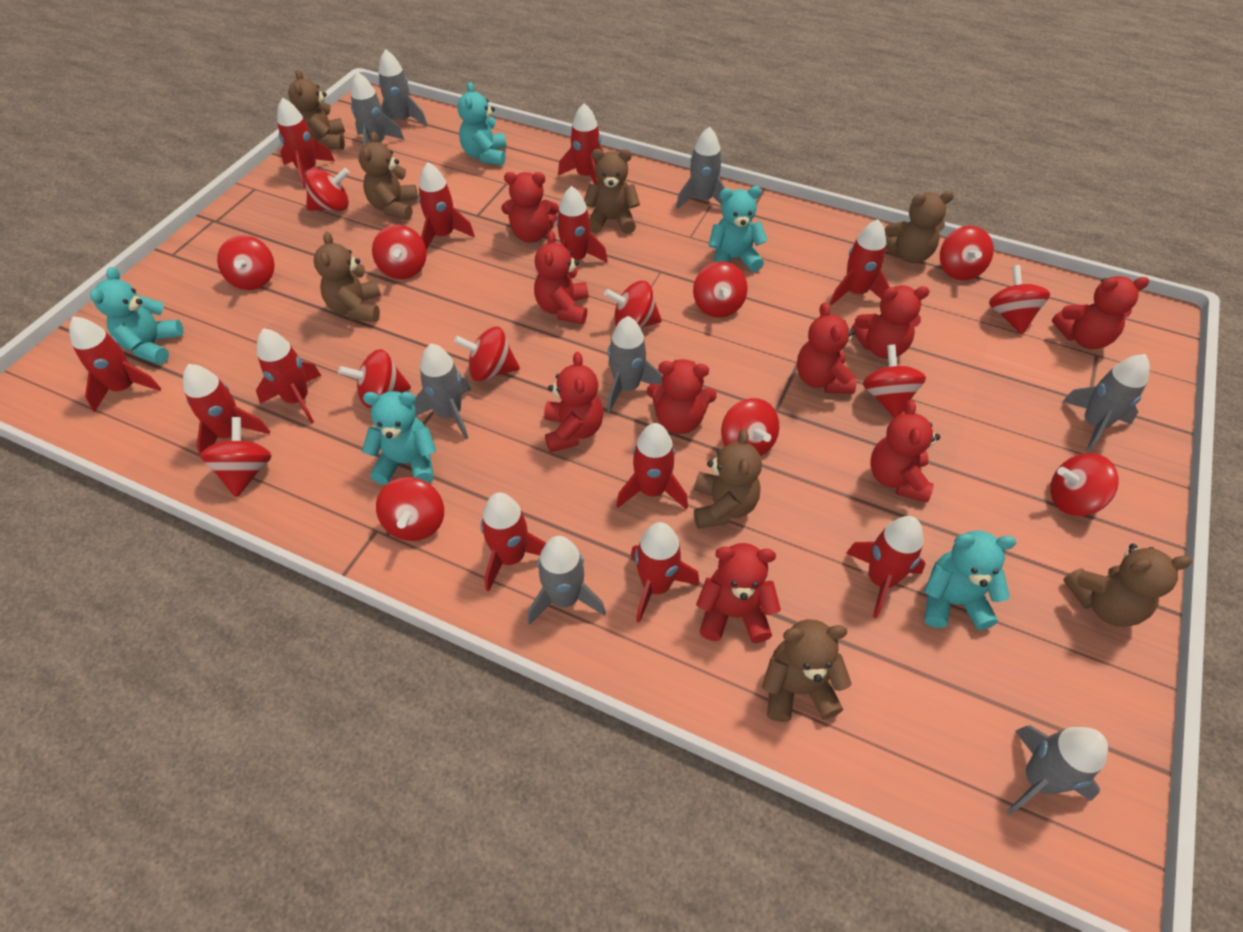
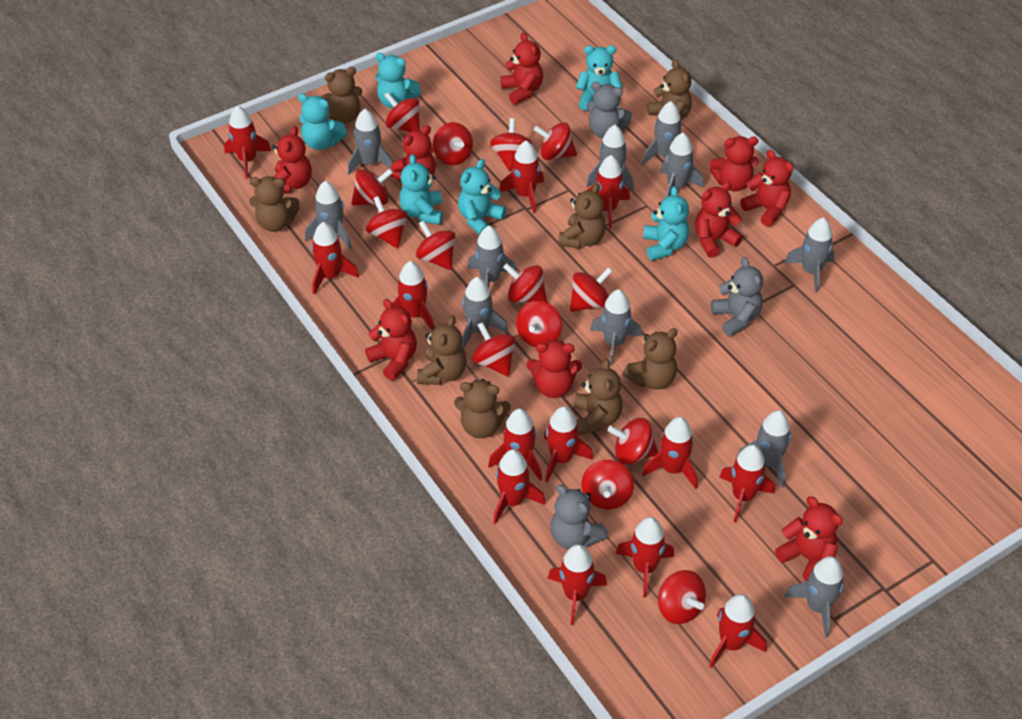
grey rocket: [351,72,404,146] [378,49,428,126] [414,343,471,439] [527,536,606,625] [607,316,662,412] [676,127,725,209] [1007,725,1108,815] [1062,354,1150,452] = 8 -> [305,181,352,250] [348,109,393,175] [462,277,508,349] [467,226,517,287] [586,125,634,191] [590,289,642,366] [642,101,682,164] [660,133,704,198] [736,410,791,487] [784,217,835,293] [784,556,844,637] = 11
grey teddy bear: none = 0 -> [550,484,608,549] [587,82,632,138] [711,257,763,336] = 3
red rocket: [69,316,161,412] [183,364,270,454] [256,328,321,424] [277,97,335,188] [418,162,475,250] [481,492,546,592] [556,186,608,262] [558,103,603,185] [616,423,688,510] [631,522,700,623] [830,219,890,305] [846,516,926,618] = 12 -> [224,106,271,179] [311,222,359,295] [392,261,434,331] [488,409,542,481] [493,449,545,524] [499,141,544,213] [544,407,593,482] [548,544,607,625] [586,155,630,229] [615,517,674,597] [642,417,698,489] [709,594,767,668] [719,445,775,522] = 13
turquoise teddy bear: [90,267,184,364] [362,391,436,485] [458,82,507,165] [708,186,768,272] [924,530,1016,630] = 5 -> [298,94,347,150] [375,53,421,109] [399,154,443,225] [458,159,506,235] [576,45,623,111] [643,186,689,261] = 6

